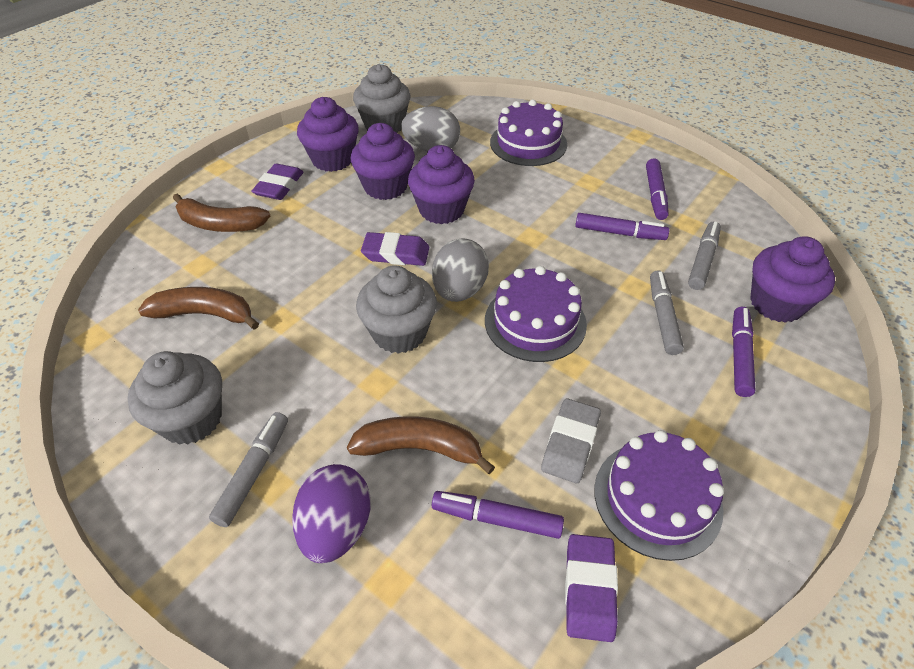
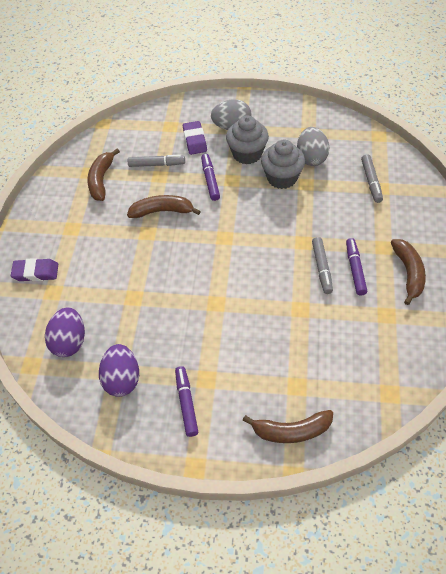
brown banana: [138,287,259,330] [173,194,270,232] [347,416,495,474] = 3 -> [87,149,120,201] [127,195,201,218] [243,410,333,443] [391,239,426,305] = 4
grey cupcake: [127,351,222,445] [353,64,411,133] [356,265,437,354] = 3 -> [226,116,269,164] [261,140,305,189] = 2
grey eraser: [541,398,601,483] = 1 -> none = 0
purple cake: [485,266,587,362] [490,99,567,166] [594,430,724,561] = 3 -> none = 0
purple cupcake: [297,97,359,172] [351,123,415,200] [408,145,475,224] [750,236,835,323] = 4 -> none = 0
purple egg: [292,464,371,563] = 1 -> [45,307,85,357] [99,344,139,397] = 2
purple eraser: [251,164,304,200] [361,232,429,266] [565,534,618,642] = 3 -> [11,258,58,281] [183,121,207,155] = 2
purple marker: [432,491,564,539] [575,213,669,240] [646,158,669,220] [732,307,755,397] = 4 -> [175,366,198,437] [201,154,220,201] [346,238,367,295] = 3

